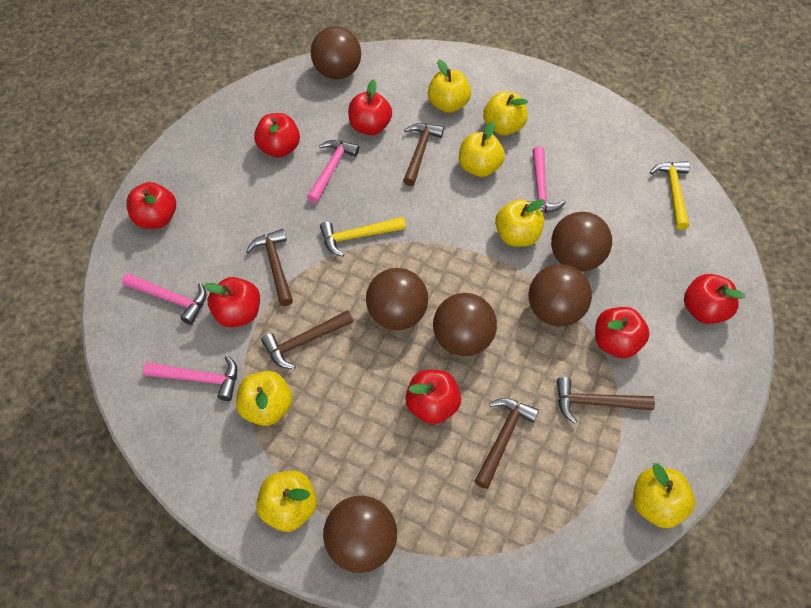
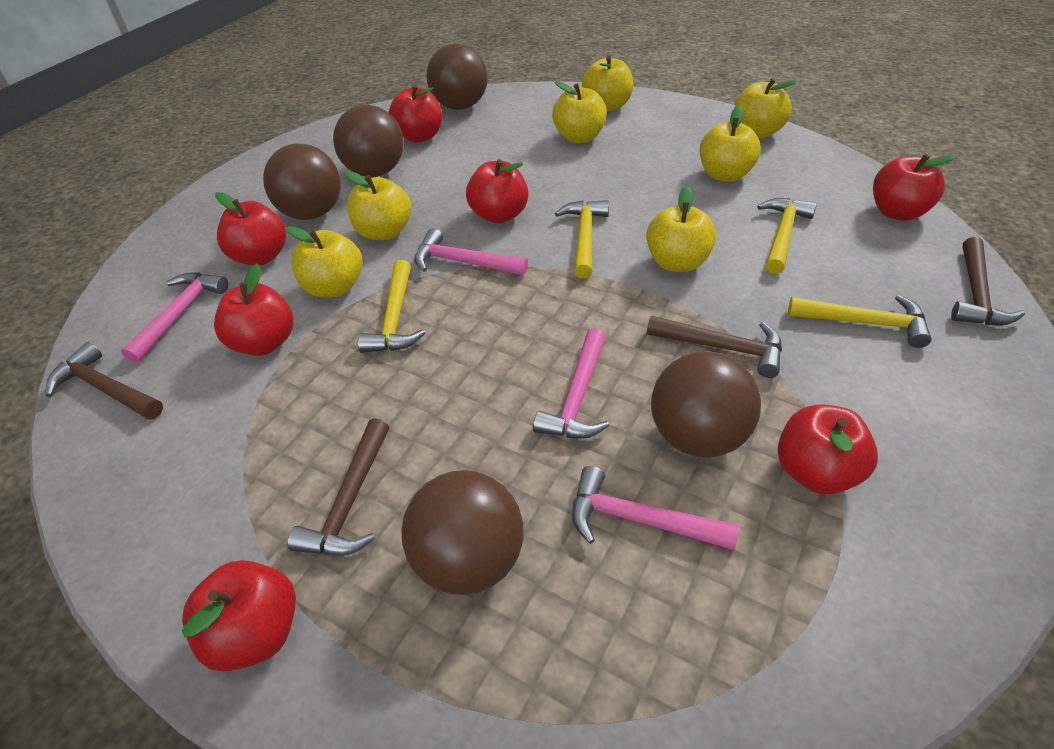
brown ball: [311,26,361,80] [323,496,397,573] [366,268,428,330] [433,293,497,356] [528,264,592,326] [551,212,612,272] = 6 -> [263,144,341,220] [333,105,404,177] [401,470,524,595] [426,44,488,110] [651,351,761,458] = 5
brown hammer: [246,229,293,306] [261,310,354,369] [403,123,444,186] [474,398,539,489] [557,377,655,424] = 5 -> [46,342,163,420] [287,418,389,556] [647,316,782,378] [951,237,1025,325] = 4
yellow hammer: [320,217,406,257] [650,161,690,230] = 2 -> [358,260,425,353] [555,200,609,278] [757,198,817,274] [788,295,932,348] = 4

